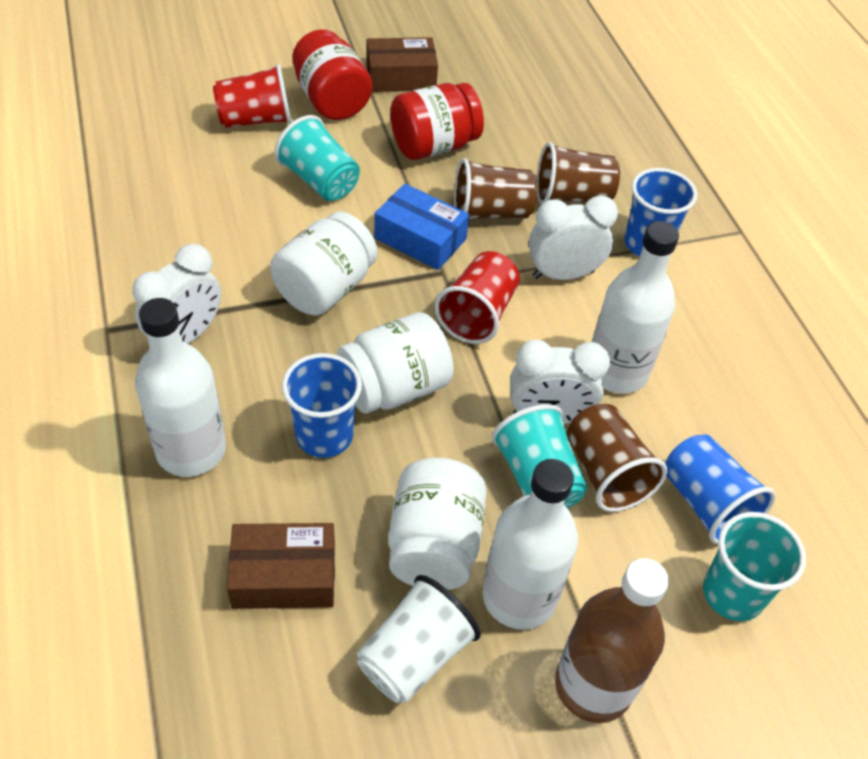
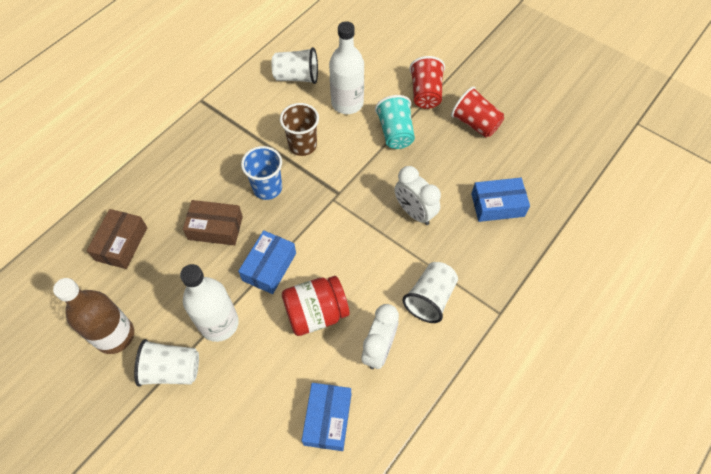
blue box: [374,184,469,270] = 1 -> [238,230,296,294] [302,383,351,451] [471,178,530,222] = 3
blue cup: [282,353,362,458] [624,168,697,256] [665,434,776,544] = 3 -> [241,146,282,200] = 1
brown cup: [454,158,537,219] [537,142,620,204] [566,404,667,512] = 3 -> [280,103,319,156] = 1
red jar: [292,30,372,120] [390,83,484,160] = 2 -> [282,276,350,336] = 1
turquoise cup: [275,115,360,201] [491,404,587,509] [703,512,806,621] = 3 -> [375,95,415,149] = 1
white bottle: [135,298,226,477] [483,459,578,630] [592,221,679,394] = 3 -> [180,264,239,342] [329,21,364,114] = 2
white clock: [132,244,221,344] [510,340,610,424] [529,195,618,280] = 3 -> [361,304,399,369] [394,166,441,225] = 2
white cup: [357,575,481,703] = 1 -> [134,339,199,387] [271,47,318,84] [403,262,458,323] = 3
white jar: [270,212,377,316] [337,312,454,414] [388,458,487,590] = 3 -> none = 0

